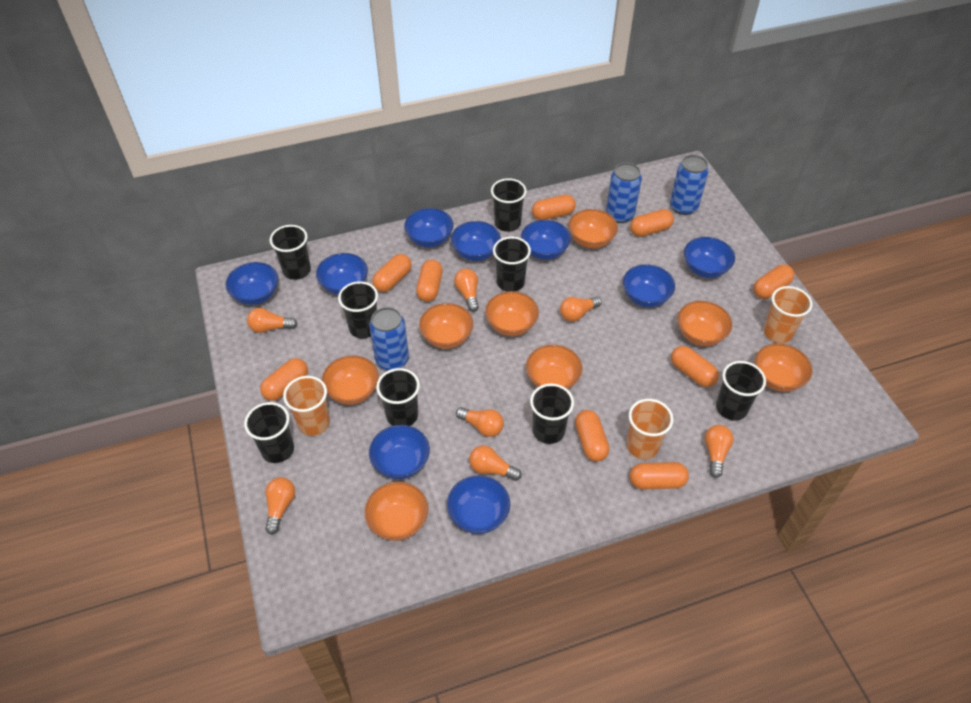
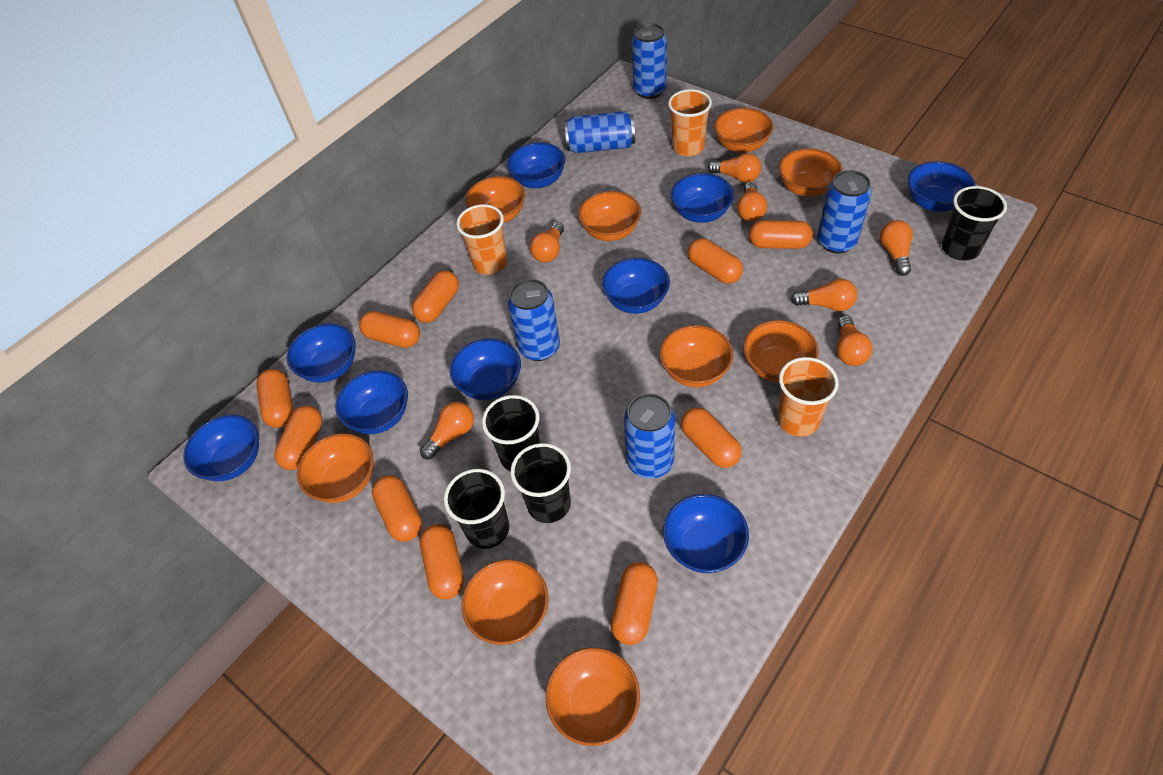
black cup: [244,402,294,463] [270,225,311,280] [338,281,378,338] [376,368,420,426] [491,178,527,232] [493,237,531,292] [530,384,574,444] [716,361,766,421] = 8 -> [444,469,509,549] [482,395,540,472] [511,443,571,523] [942,186,1007,260] = 4
blue can: [369,307,409,370] [606,163,642,223] [670,155,709,215] = 3 -> [508,279,560,361] [564,111,635,153] [624,393,675,479] [632,23,667,99] [817,170,872,254] = 5
orange bowl: [321,355,379,405] [364,482,428,541] [419,303,473,349] [485,291,539,336] [526,344,582,389] [568,209,618,248] [678,301,732,346] [755,343,813,392] = 8 -> [297,433,374,503] [461,559,549,645] [465,176,525,223] [545,647,640,746] [578,191,641,241] [660,325,733,387] [714,108,773,153] [743,320,819,382] [779,148,842,197] = 9
orange capsule: [260,358,308,401] [372,254,412,292] [416,260,443,302] [532,194,576,220] [575,410,610,462] [630,209,674,237] [630,462,689,489] [671,346,719,387] [753,264,795,299] = 9 -> [256,369,293,428] [274,405,322,470] [359,311,420,348] [372,475,422,542] [412,270,459,323] [420,524,464,599] [611,562,658,645] [681,407,742,468] [688,238,743,284] [749,220,813,249] = 10

